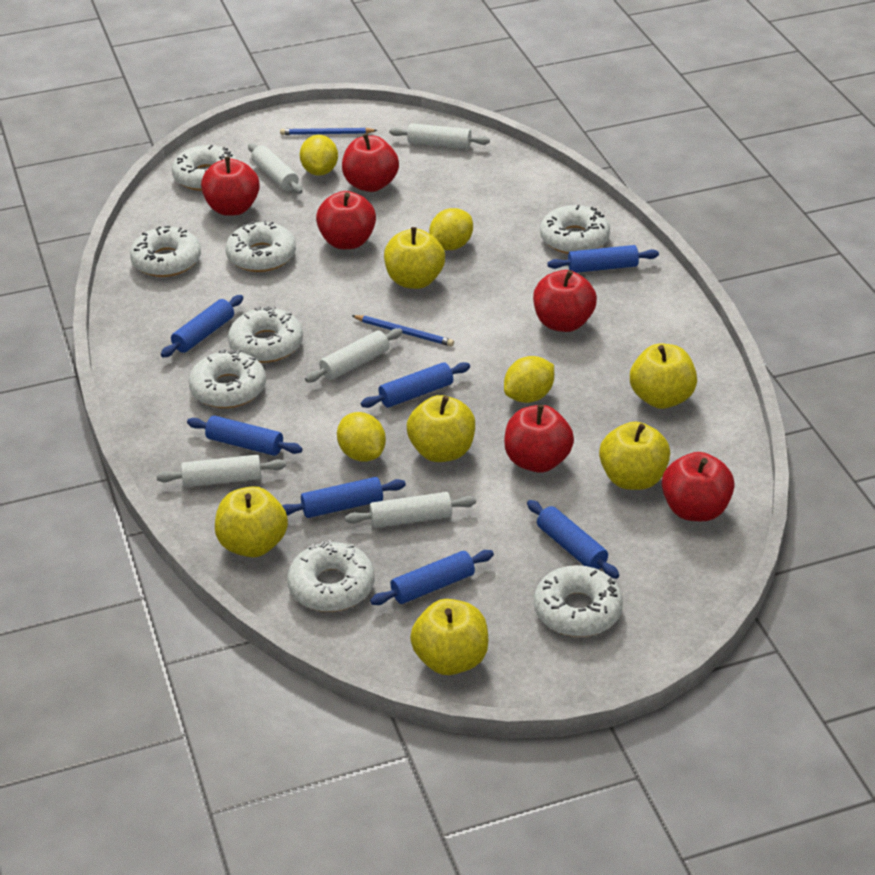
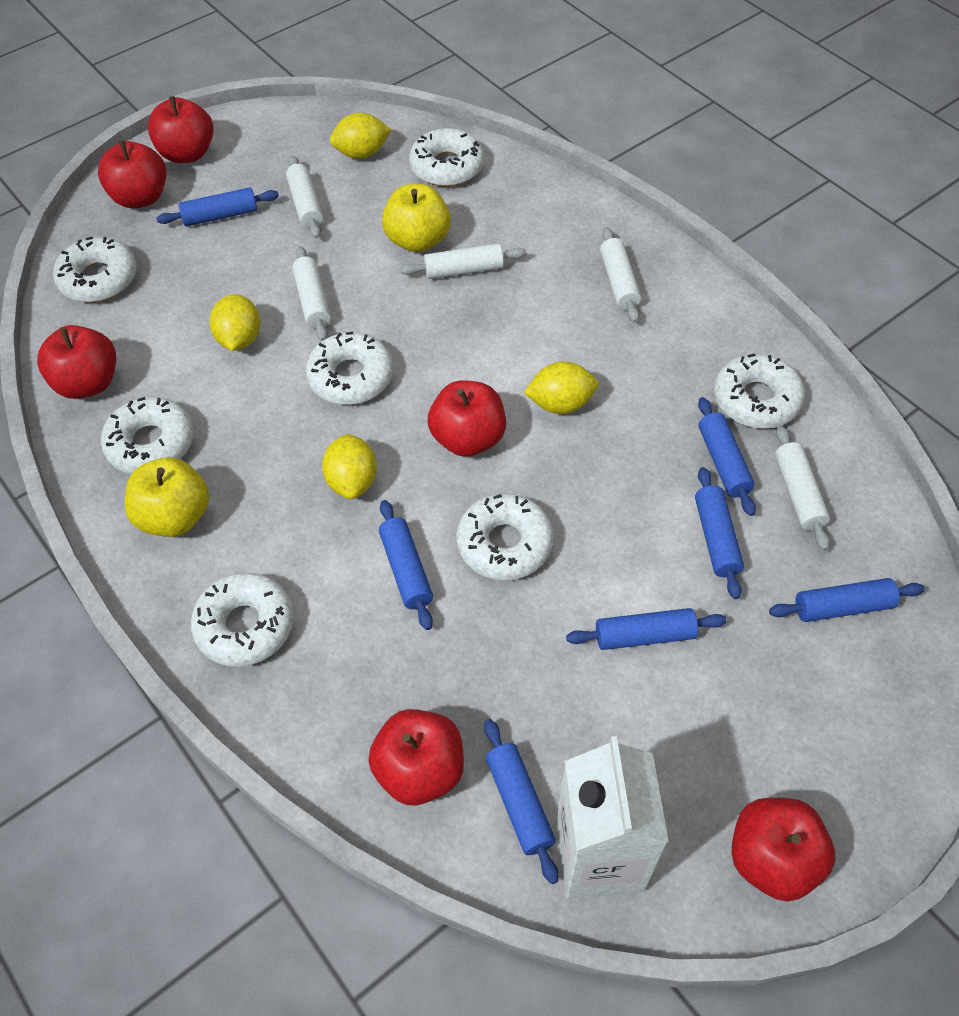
blue pencil: [280,128,378,135] [352,315,454,347] = 2 -> none = 0
white carton: none = 0 -> [556,736,669,899] = 1
white donut: [130,226,201,277] [172,145,237,191] [189,349,266,408] [225,221,296,272] [228,306,303,363] [287,540,375,612] [534,565,623,637] [540,205,610,254] = 8 -> [53,237,137,302] [101,397,194,474] [191,573,294,667] [306,331,393,405] [409,128,484,187] [456,493,554,580] [714,353,805,429] = 7
yellow apple: [215,486,288,557] [384,227,445,289] [407,395,475,462] [410,599,488,675] [599,422,670,490] [630,344,697,409] = 6 -> [125,457,209,537] [382,184,451,252] = 2

